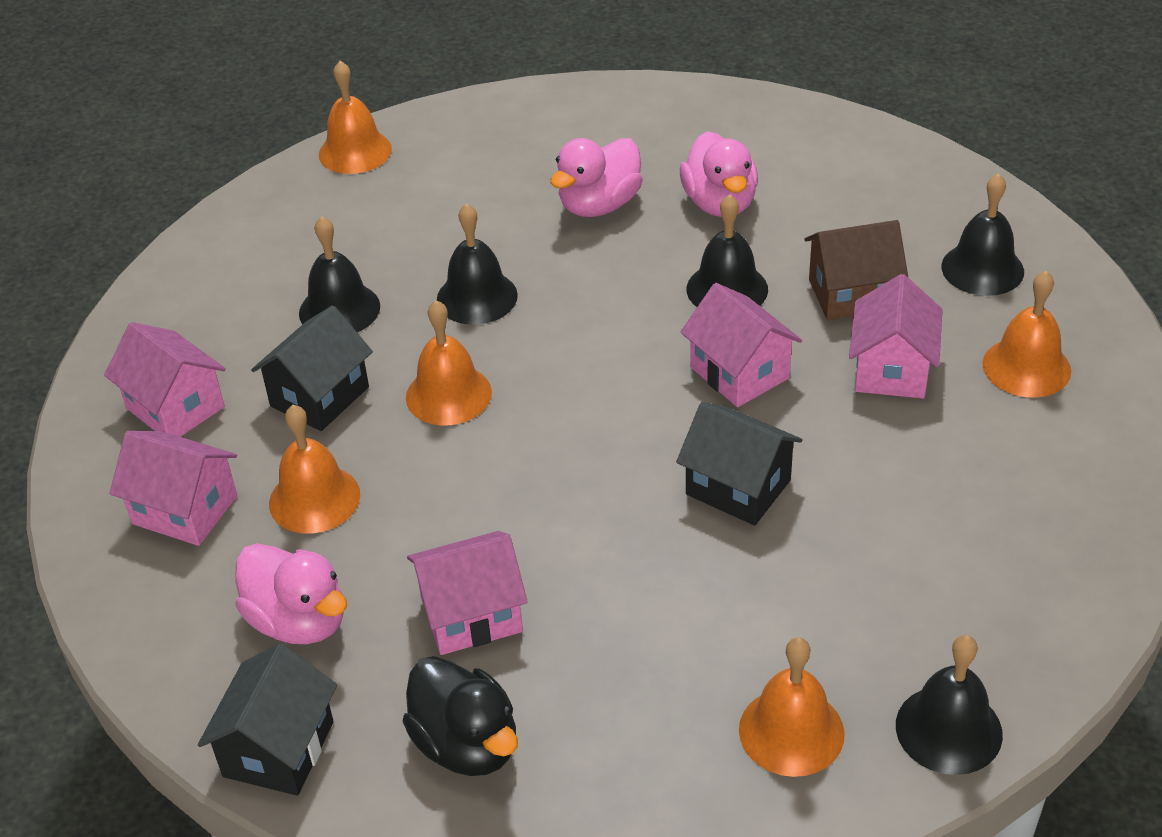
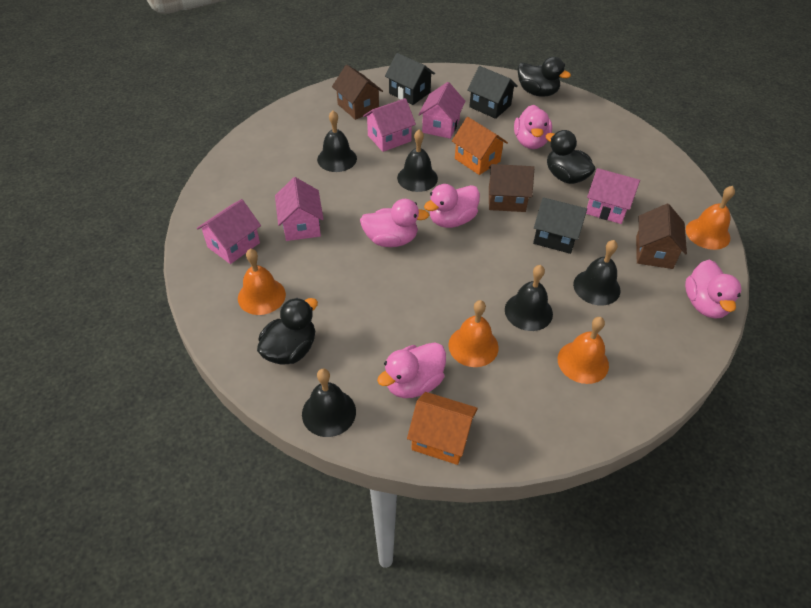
black duck: [402,656,518,776] = 1 -> [257,298,318,365] [518,57,571,97] [546,130,596,184] = 3
brown house: [804,220,908,320] = 1 -> [332,65,383,120] [489,164,534,212] [636,204,687,269] = 3
orange bell: [269,405,360,534] [319,61,392,174] [406,300,492,425] [739,637,845,777] [983,271,1071,398] = 5 -> [238,249,286,315] [448,300,499,367] [558,317,609,384] [686,186,735,250] = 4
orange house: none = 0 -> [407,392,478,465] [452,117,508,175] = 2
pink duck: [235,543,347,644] [550,138,643,217] [680,131,758,217] = 3 -> [360,199,429,247] [377,342,446,398] [424,184,480,228] [514,105,552,149] [685,260,741,319] = 5

